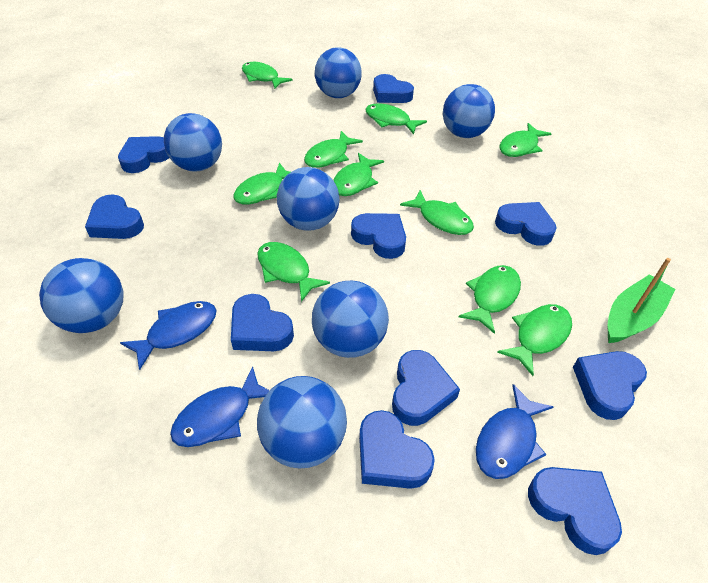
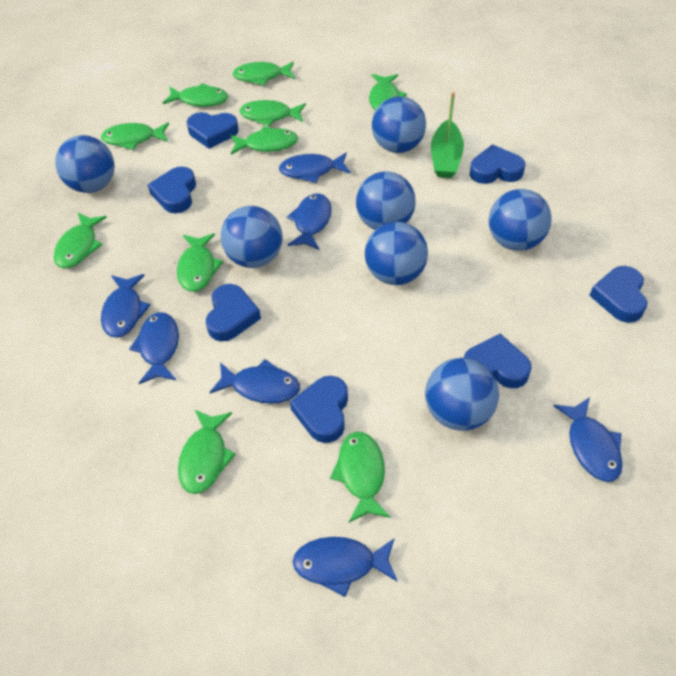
blue fish: [120,301,217,370] [170,366,270,447] [476,384,553,479] = 3 -> [101,274,150,338] [129,312,179,384] [209,359,300,403] [279,153,350,183] [287,193,332,250] [293,537,397,597] [554,397,623,482] = 7
blue heart: [85,194,144,239] [118,136,169,173] [231,294,294,351] [351,213,406,259] [359,410,435,489] [373,74,414,103] [392,350,460,426] [495,202,557,246] [528,467,622,555] [573,351,647,420] = 10 -> [148,167,196,213] [187,112,239,149] [206,284,261,342] [290,376,348,443] [464,334,532,388] [470,144,525,184] [589,266,647,323] = 7

